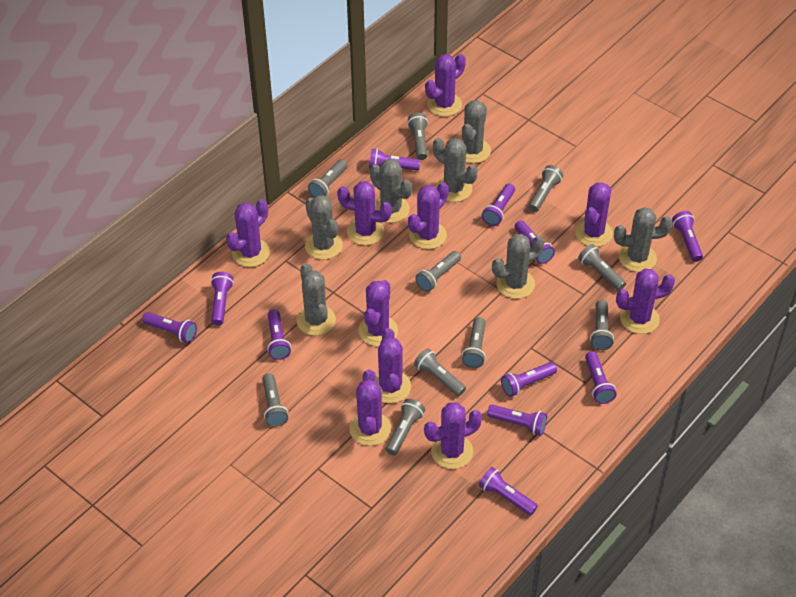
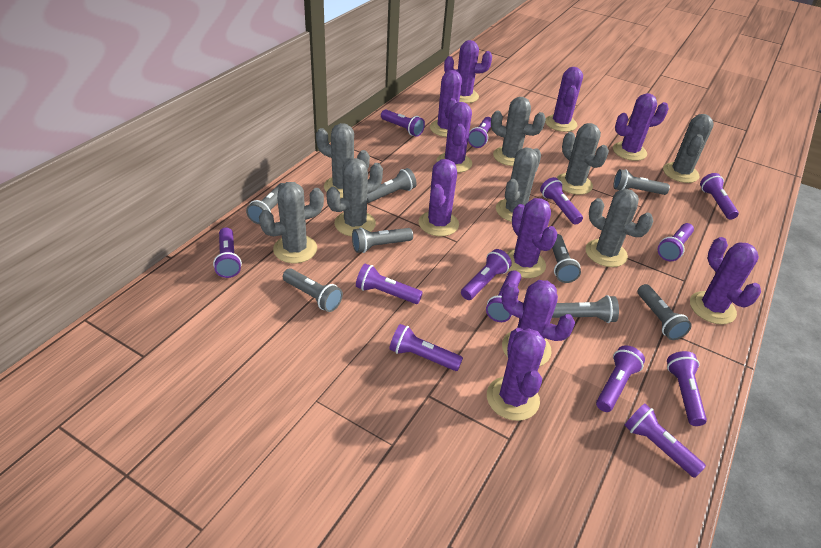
grey cactus: [296,263,336,336] [305,195,343,260] [370,159,412,223] [433,138,478,202] [462,100,491,163] [492,234,545,299] [614,207,673,272] = 7 -> [259,182,324,263] [316,123,370,198] [327,158,383,236] [491,97,546,166] [496,148,541,222] [557,123,609,195] [585,189,654,267] [663,114,714,183] = 8
grey flashlight: [262,373,288,427] [308,159,347,198] [386,399,425,455] [407,113,428,160] [414,348,466,396] [415,251,461,292] [462,317,486,368] [528,165,563,212] [578,244,626,291] [590,300,614,350] = 10 -> [246,183,284,224] [283,269,343,312] [352,227,413,253] [367,168,417,203] [552,234,581,283] [552,295,619,323] [613,169,670,195] [638,284,692,340] = 8
purple flashlight: [142,312,197,343] [211,272,234,325] [267,309,291,360] [369,149,420,170] [479,467,538,515] [482,183,515,226] [487,405,547,436] [501,362,557,397] [515,220,555,264] [585,351,617,404] [672,211,703,262] = 11 -> [213,227,242,278] [356,264,423,304] [381,110,425,137] [389,324,463,371] [461,249,512,300] [468,117,491,148] [486,270,521,322] [540,177,583,225] [596,345,645,412] [624,403,706,478] [658,223,694,261] [667,351,707,426] [700,173,739,220] = 13

